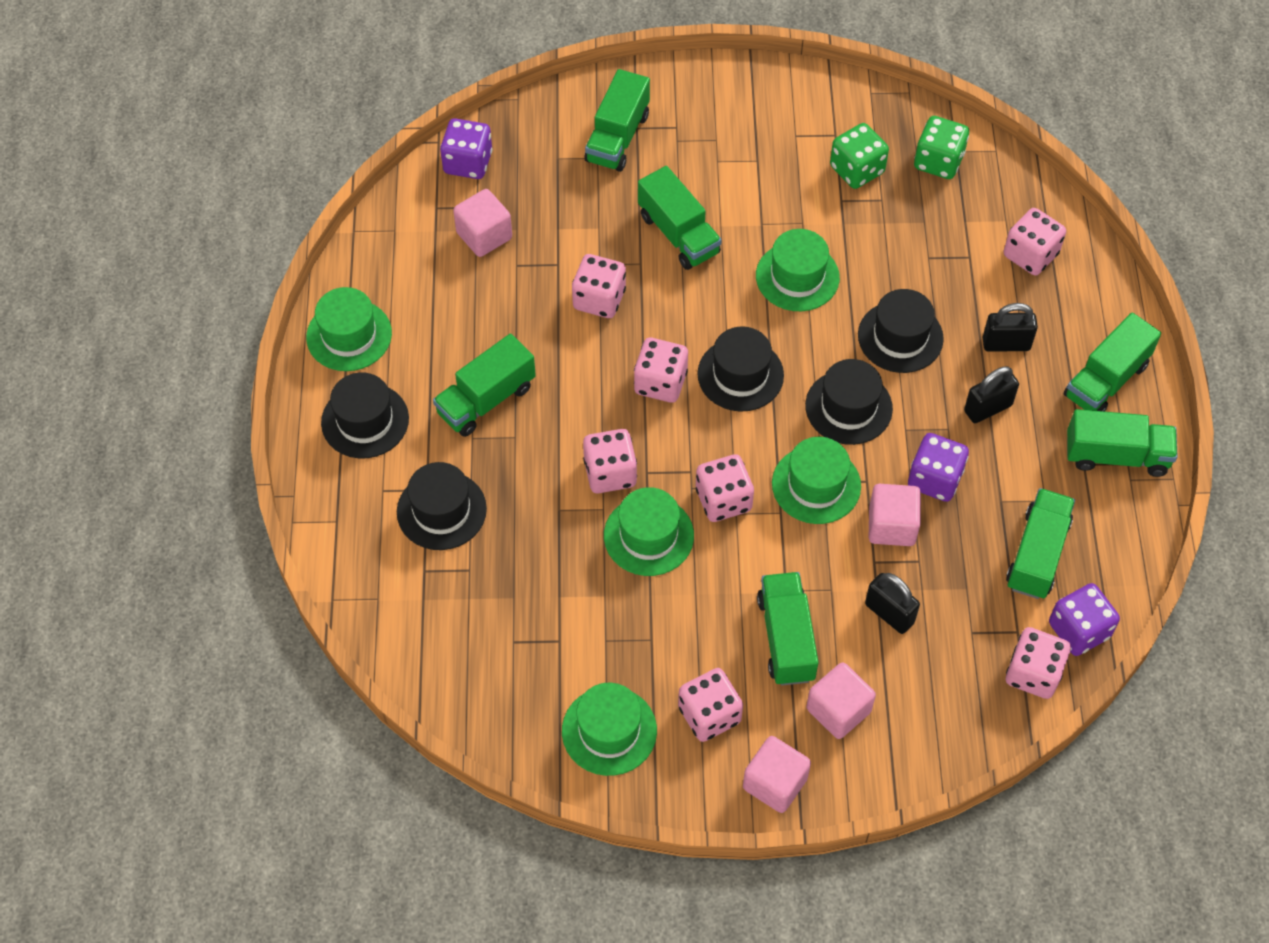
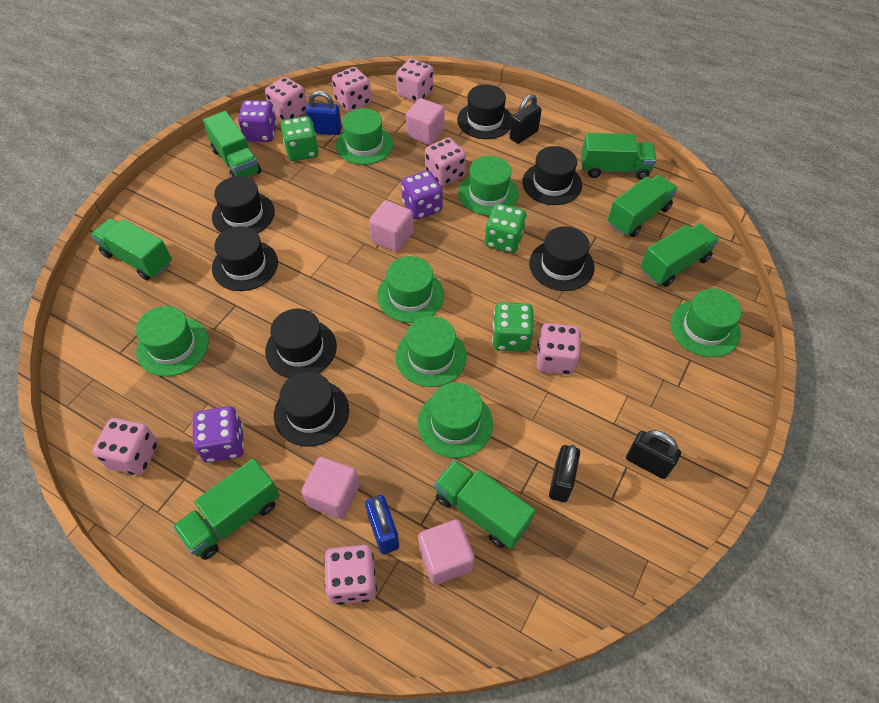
black hat: [321,372,409,458] [397,462,487,550] [697,326,784,412] [805,359,893,445] [858,289,944,373] = 5 -> [212,176,275,233] [212,226,278,291] [265,309,337,378] [274,372,349,447] [457,84,512,139] [522,146,582,205] [529,226,595,291] = 7
blue padlock: none = 0 -> [306,91,342,135] [365,495,399,554] = 2
green dice: [830,123,889,189] [914,116,969,179] = 2 -> [281,116,319,161] [485,204,527,253] [492,302,534,352] = 3
green hat: [306,287,392,371] [562,683,657,776] [604,487,694,576] [756,229,840,311] [772,437,861,524] = 5 -> [136,306,209,377] [336,108,393,165] [377,256,444,323] [396,316,467,387] [418,383,493,458] [458,156,519,216] [670,288,742,357] = 7

